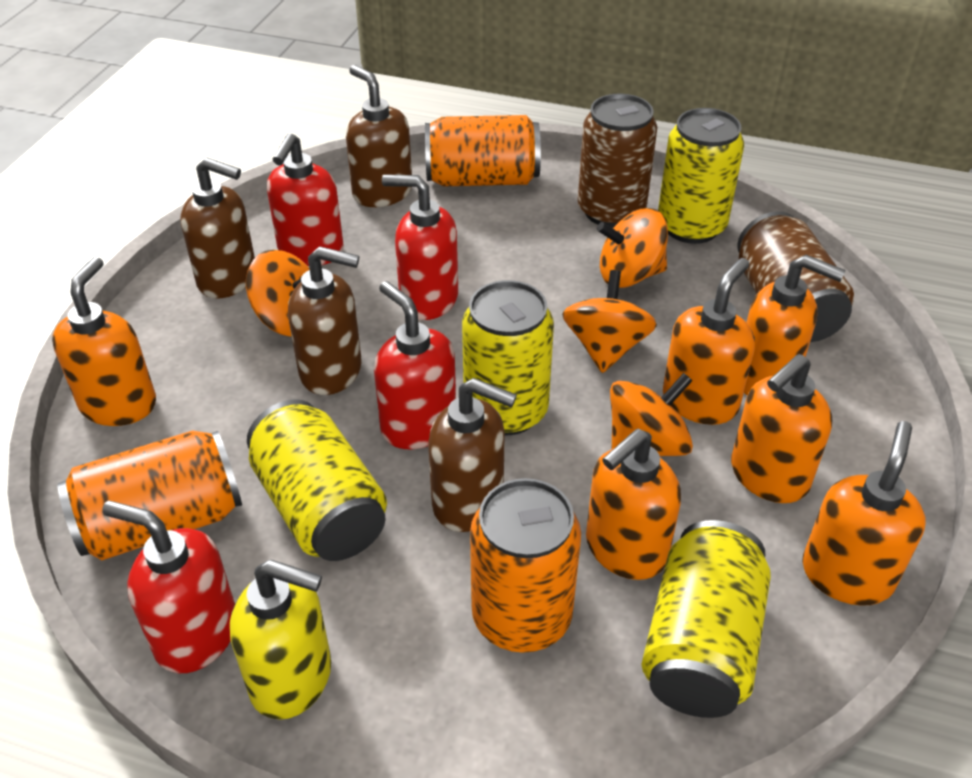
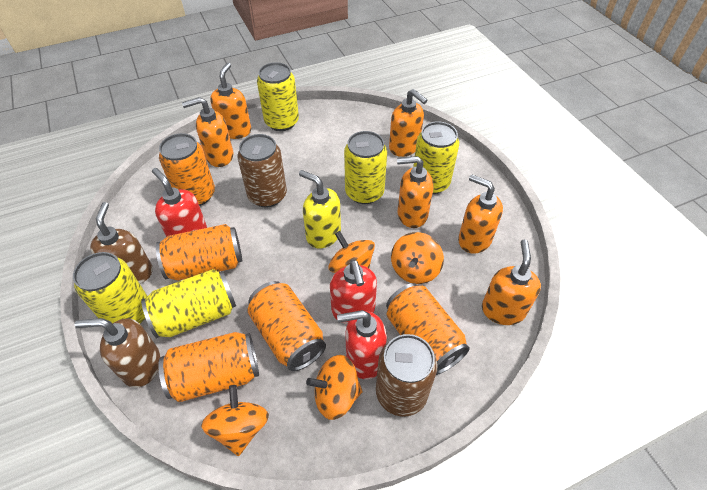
brown soap dispenser: [180,157,255,299] [288,246,361,395] [346,65,412,207] [428,378,517,532] = 4 -> [75,318,161,388] [90,202,153,284] = 2
orange can: [58,430,242,560] [425,115,541,186] [470,478,581,653] = 3 -> [156,224,242,281] [159,133,215,206] [159,332,259,402] [247,281,326,371] [386,283,470,375] = 5
red soap dispenser: [102,500,235,673] [267,133,344,266] [374,281,456,449] [382,174,458,320] = 4 -> [152,168,207,237] [330,259,377,324] [337,310,387,379] = 3
yellow can: [247,399,387,561] [462,280,554,435] [641,520,771,718] [658,108,744,244] = 4 -> [73,252,147,324] [141,269,236,338] [257,62,299,131] [344,131,387,204] [413,122,459,194] = 5

